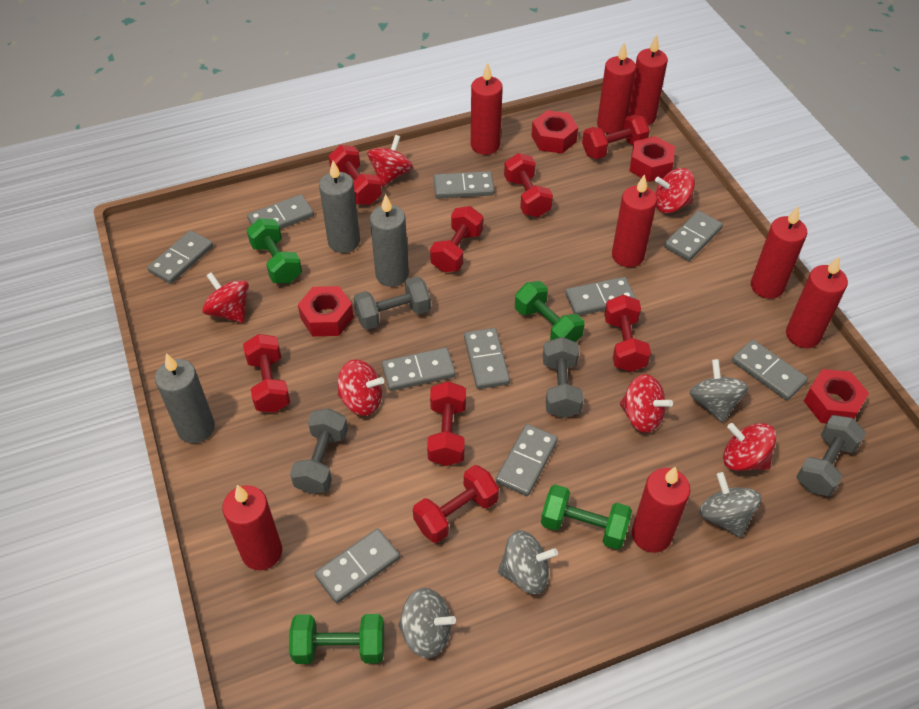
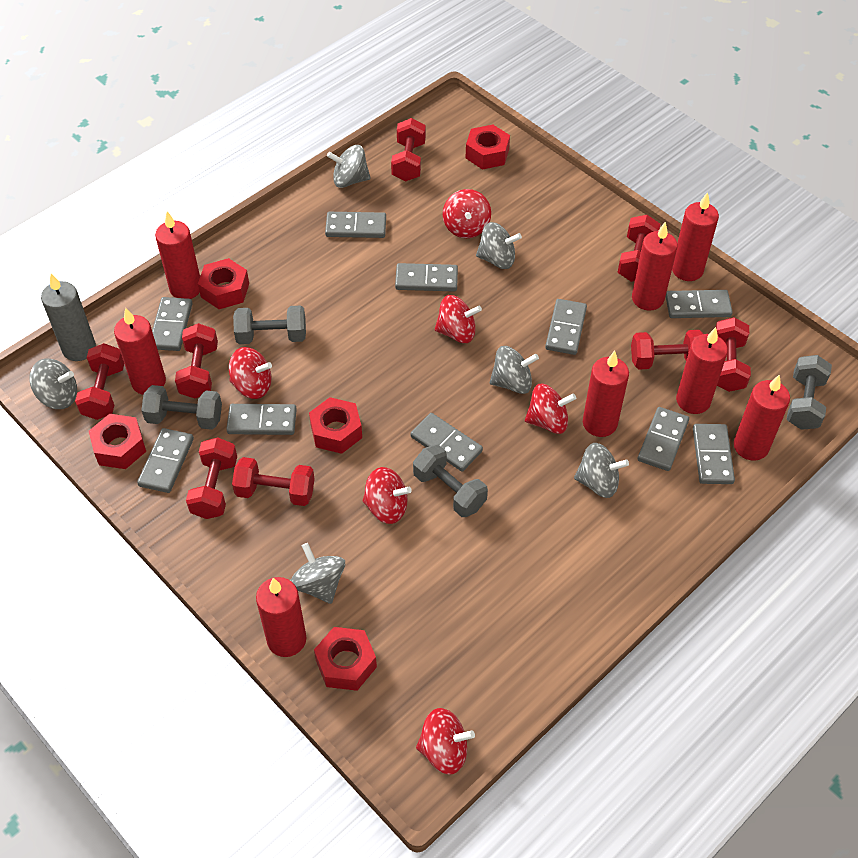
green dumbbell: [247,218,302,283] [289,614,384,664] [515,281,584,342] [541,484,632,550] = 4 -> none = 0
grey candle: [155,353,215,443] [319,161,360,253] [370,194,409,287] = 3 -> [41,274,96,361] = 1
grey spinning top: [398,588,456,658] [498,530,558,594] [689,359,749,423] [699,472,762,537] = 4 -> [29,359,77,409] [290,543,345,604] [327,145,371,188] [476,222,522,269] [490,346,539,394] [574,443,629,498] = 6
red nut: [298,286,354,336] [531,110,578,154] [630,136,675,182] [804,369,869,423] = 4 -> [89,414,146,469] [198,258,249,309] [309,397,362,454] [314,627,377,691] [466,125,510,170] = 5

